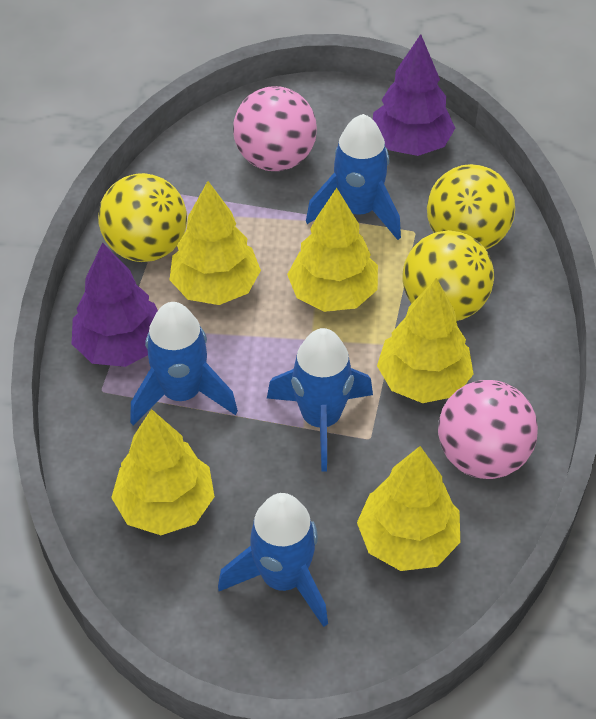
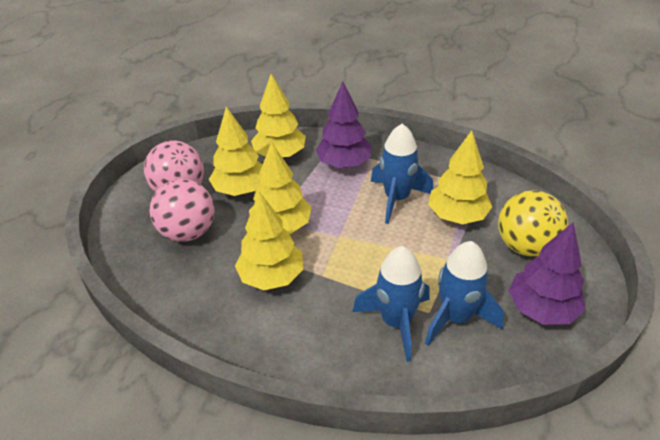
blue rocket: [130,302,238,426] [218,493,328,627] [267,328,373,472] [306,114,401,240] = 4 -> [353,246,429,362] [371,124,433,224] [425,241,504,346] = 3
yellow ball: [98,173,187,262] [402,230,494,321] [427,164,515,250] = 3 -> [498,191,568,257] = 1

